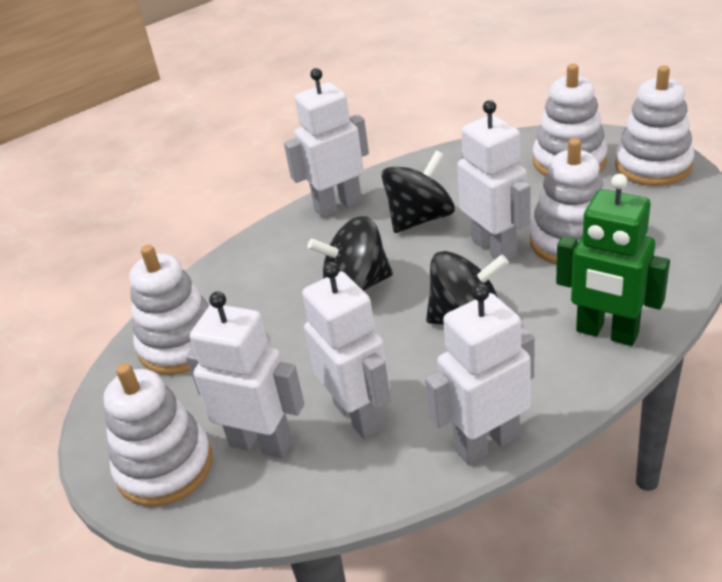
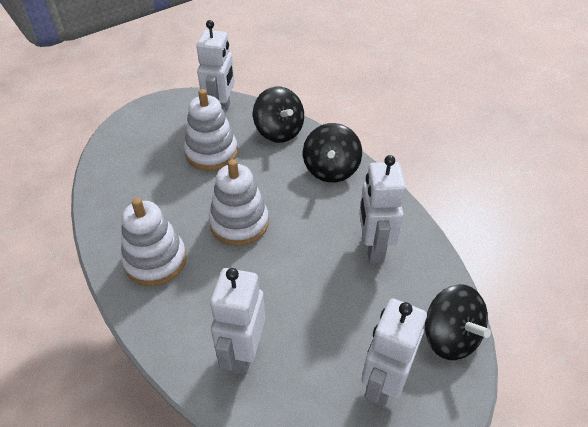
green robot: [556,174,670,346] = 1 -> none = 0
white robot: [186,291,304,458] [284,68,369,218] [302,262,391,439] [425,284,535,465] [457,100,531,260] = 5 -> [196,20,235,116] [210,268,265,375] [359,155,406,263] [361,298,427,408] = 4
white stacking toy: [104,363,213,506] [129,245,209,375] [530,138,603,265] [533,64,608,176] [615,66,694,186] = 5 -> [121,198,187,286] [184,89,238,171] [209,159,269,246] = 3

